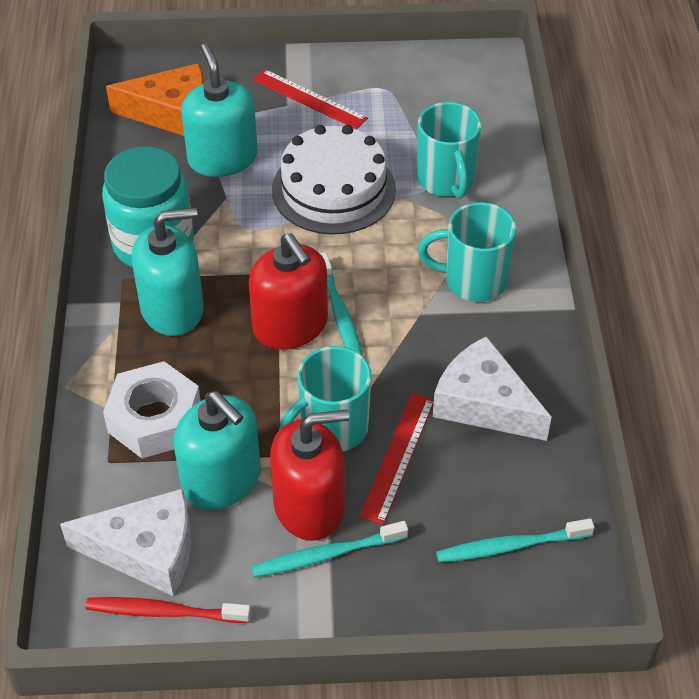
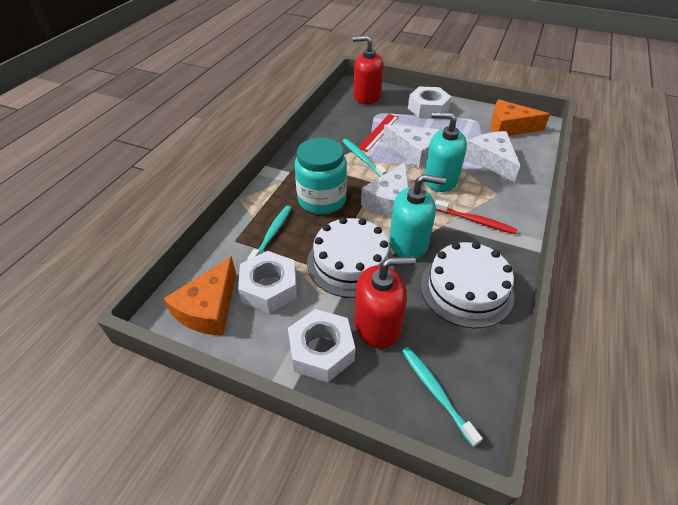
orange cheese: [106,63,204,136] = 1 -> [163,256,236,336] [491,100,550,136] = 2
red ruler: [253,69,368,129] [359,393,434,525] = 2 -> [358,114,398,152] = 1
turquoise mug: [279,346,372,452] [417,102,481,199] [418,202,517,302] = 3 -> none = 0
turquoise soap dispenser: [131,207,204,336] [174,391,261,510] [181,44,258,177] = 3 -> [389,174,446,259] [425,112,467,192] = 2
white cake: [272,125,396,235] = 1 -> [307,217,394,298] [421,242,514,328] = 2
white cheese: [60,488,191,596] [433,336,552,441] = 2 -> [361,162,409,217] [383,124,440,168] [465,131,520,182] = 3
white nut: [103,361,201,458] = 1 -> [238,251,297,314] [288,309,355,382] [408,86,452,119] = 3

